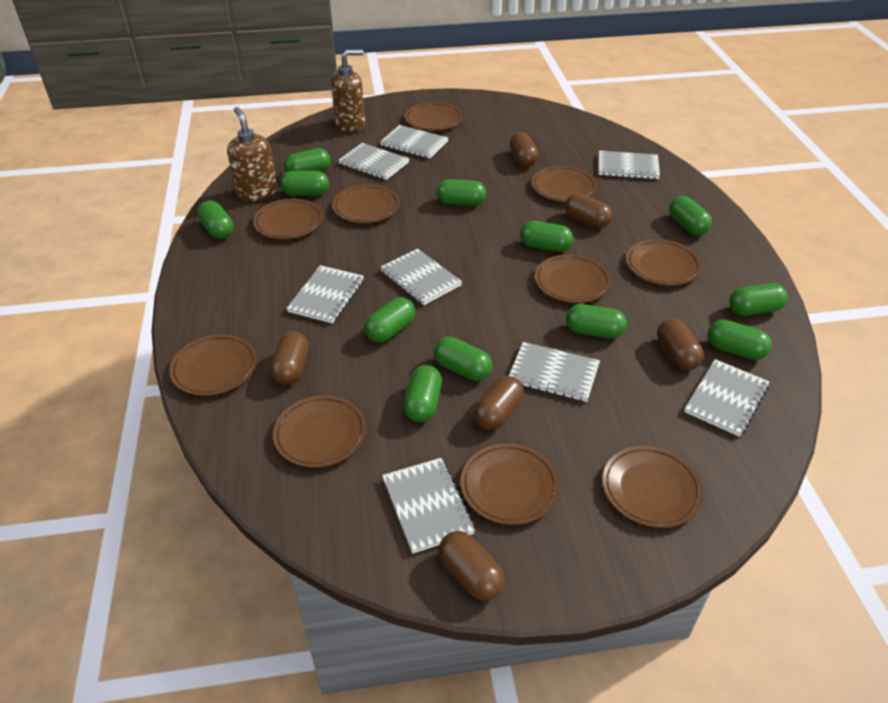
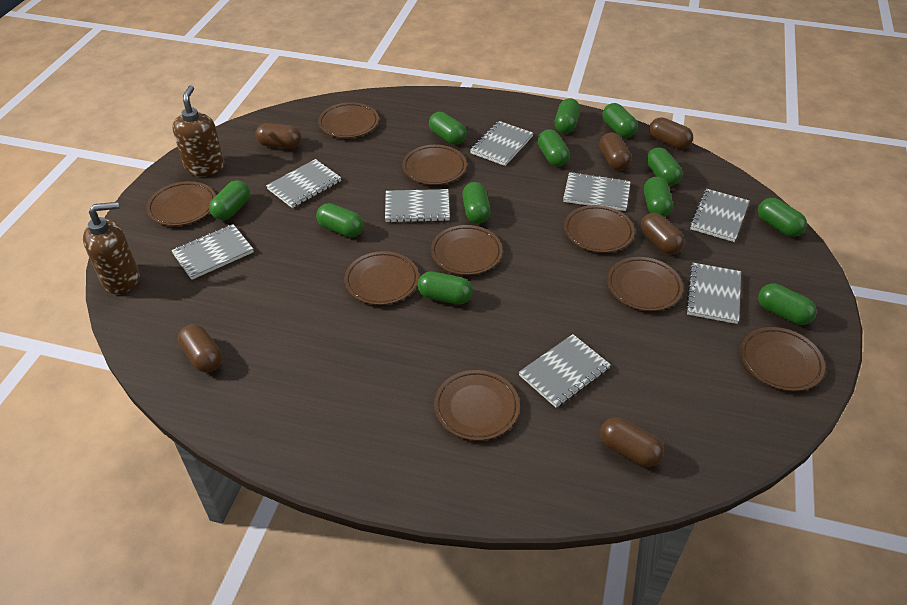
brown plate: [169,334,257,396] [253,199,323,239] [273,395,367,468] [332,185,400,223] [405,102,463,131] [461,443,560,525] [532,166,597,202] [535,254,611,303] [602,446,703,528] [626,239,702,286] = 10 -> [146,181,216,226] [318,102,379,138] [344,251,419,305] [402,145,467,185] [431,225,502,275] [434,370,520,441] [564,205,635,253] [607,257,683,311] [740,327,825,391] = 9

